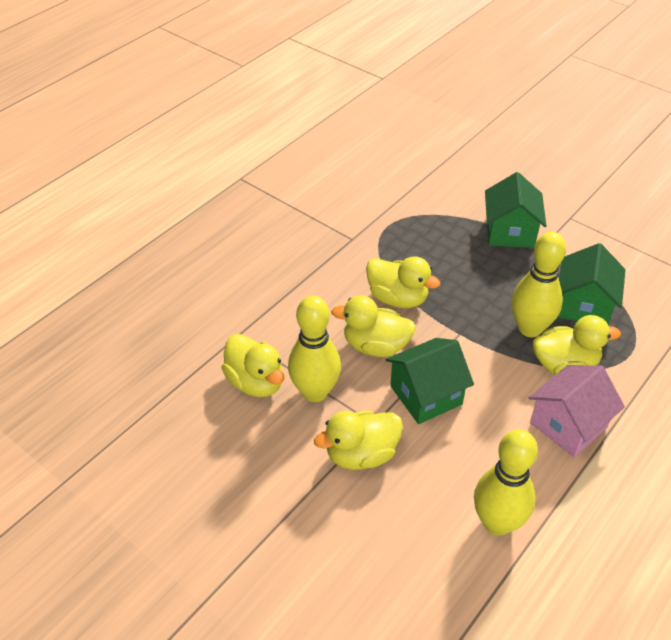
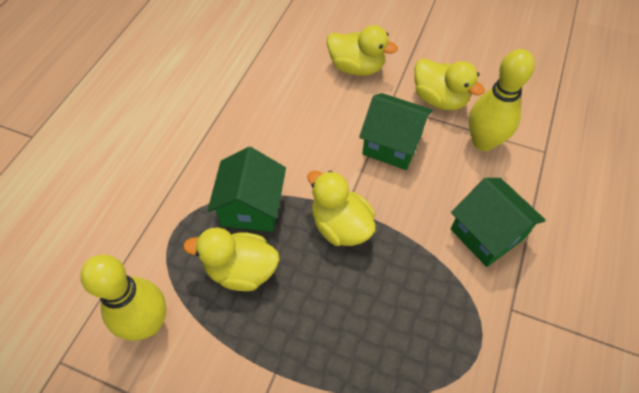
pink house: [529,365,625,457] = 1 -> none = 0
yellow bowling pin: [288,296,341,402] [474,429,538,536] [512,232,566,337] = 3 -> [80,255,166,341] [469,49,535,151] = 2
yellow duck: [221,334,284,397] [314,410,403,470] [331,296,416,357] [366,256,440,308] [533,315,621,375] = 5 -> [183,228,279,291] [307,171,376,246] [327,25,398,76] [414,58,485,110] = 4

